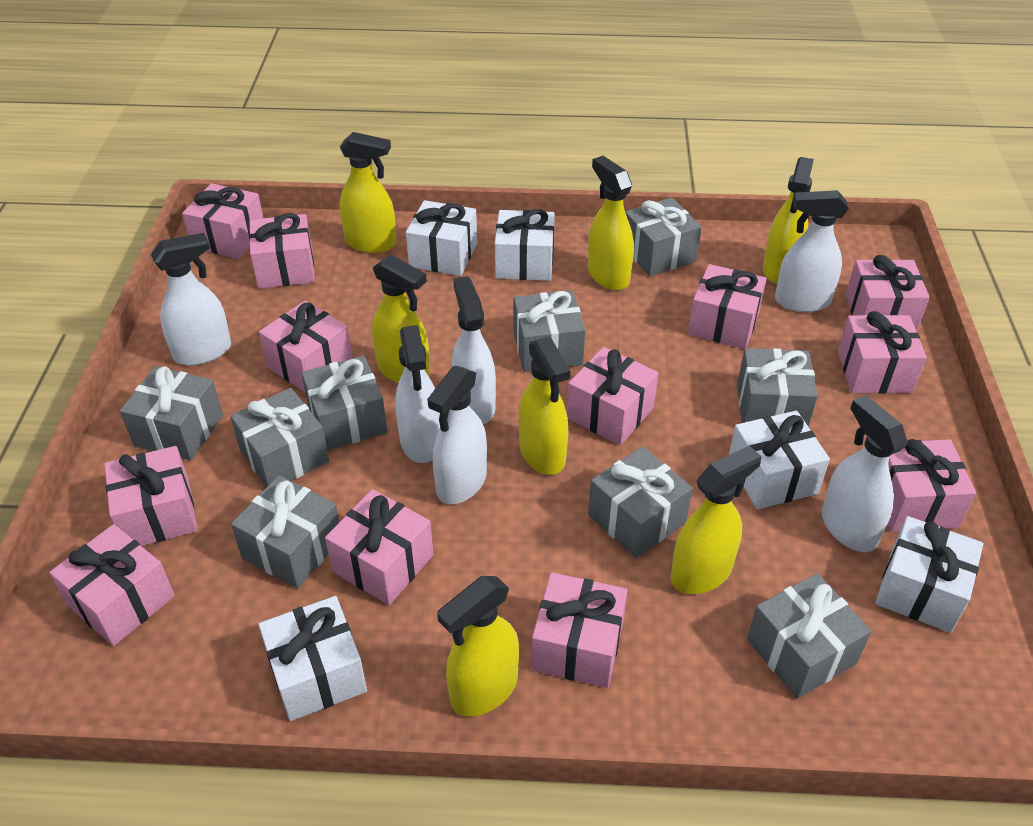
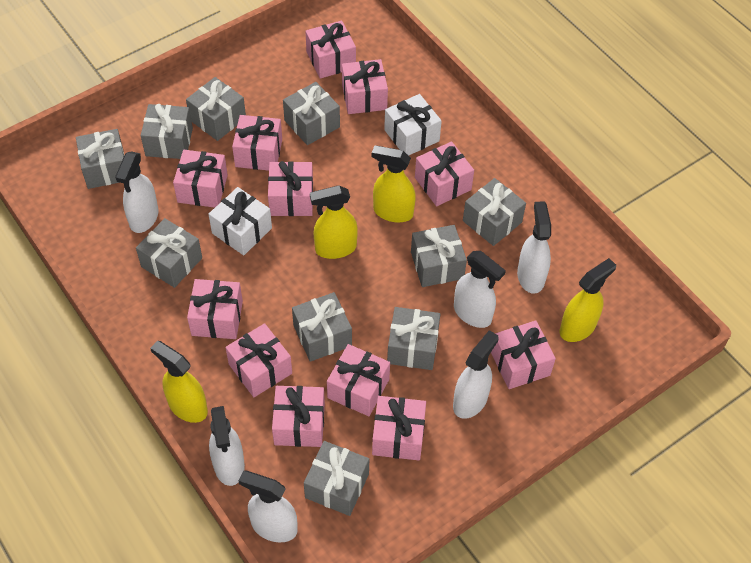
grey gift: [120,366,223,460] [230,388,329,487] [231,475,339,589] [301,356,387,450] [513,290,585,372] [588,446,693,558] [625,198,702,277] [737,348,818,427] [747,573,872,699] = 9 -> [76,129,124,189] [136,218,202,288] [141,104,193,159] [186,77,246,141] [283,82,340,145] [292,292,352,362] [304,441,369,516] [387,307,440,370] [411,225,467,287] [463,178,526,246] = 10
white gift: [259,596,367,721] [406,200,477,276] [495,209,555,281] [729,411,830,509] [875,516,983,633] = 5 -> [209,187,272,255] [384,94,442,156] = 2
yellow spray bottle: [340,132,396,253] [372,254,430,383] [437,576,519,717] [519,336,570,475] [588,156,634,290] [671,446,761,594] [763,157,814,284] = 7 -> [150,341,208,423] [310,185,358,259] [372,145,416,223] [560,258,616,342] = 4

